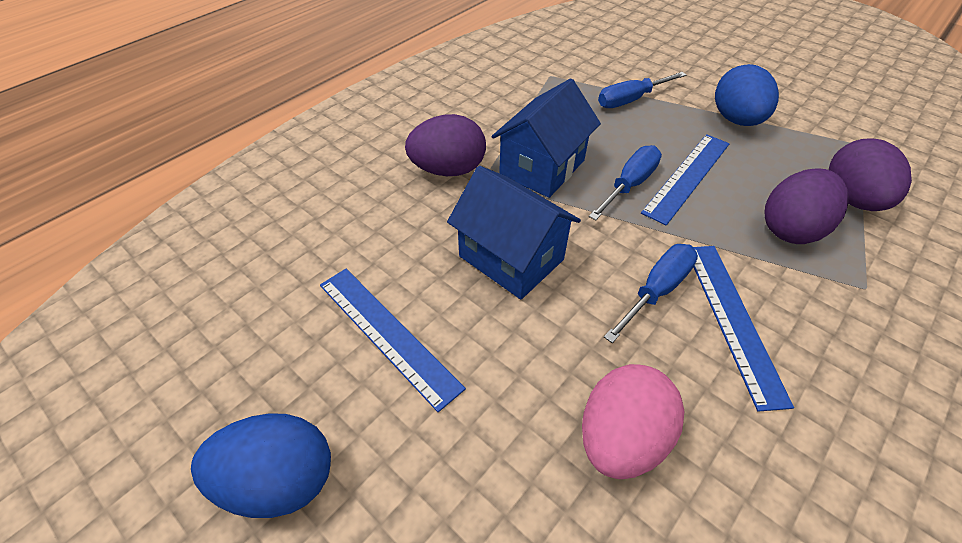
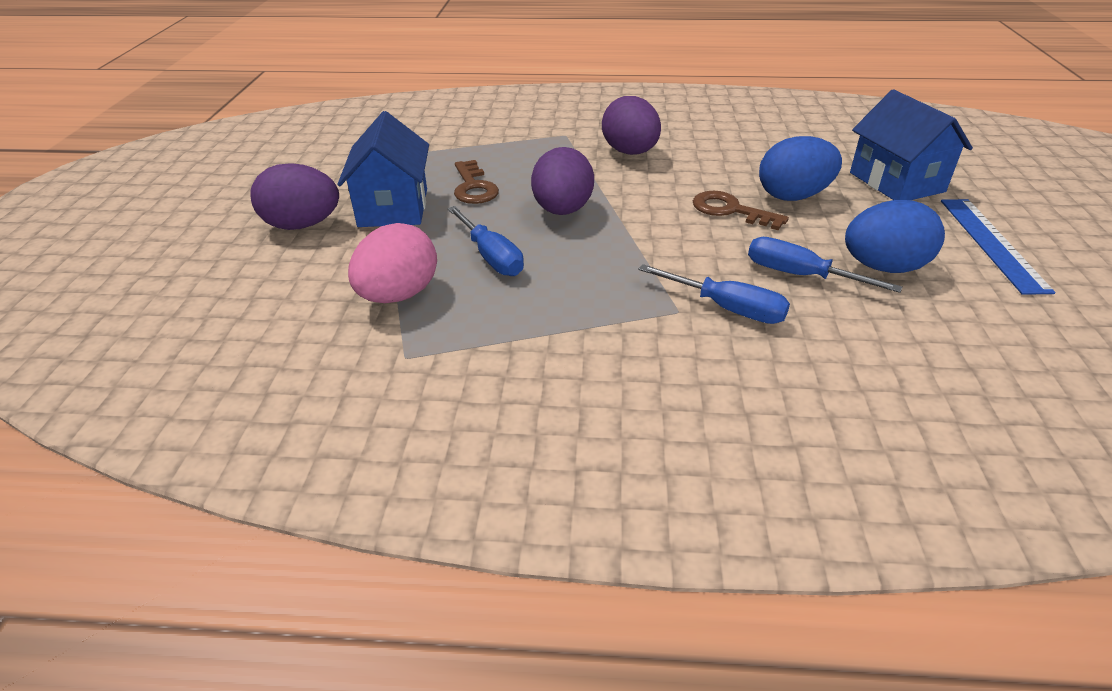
blue ruler: [320,269,466,412] [641,134,730,226] [693,246,794,412] = 3 -> [941,199,1055,295] = 1
brown key: none = 0 -> [454,160,499,204] [693,191,789,230] = 2

